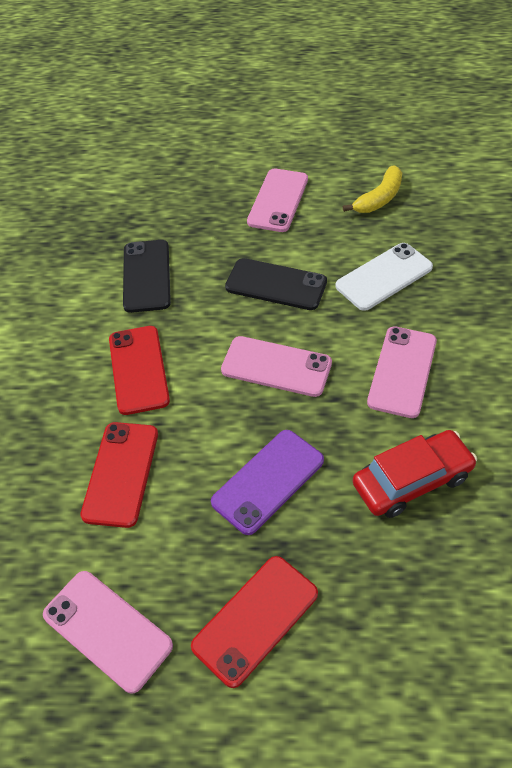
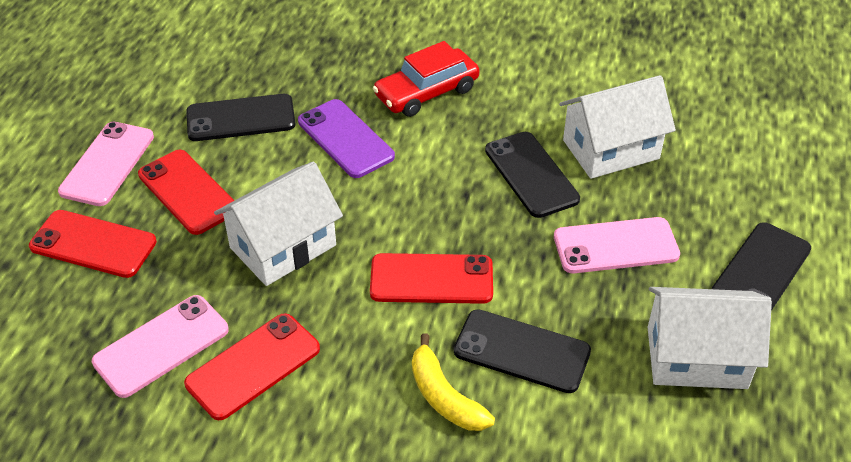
black phone: [123,240,171,313] [225,258,327,310] = 2 -> [186,94,295,141] [454,309,591,393] [485,132,580,218] [712,222,811,311] = 4
pink phone: [43,571,173,694] [221,336,332,397] [247,168,308,232] [367,326,437,418] = 4 -> [58,122,154,206] [92,295,229,398] [554,217,680,273] = 3
red phone: [80,422,158,528] [109,326,170,415] [191,556,318,688] = 3 -> [29,210,157,278] [138,150,234,235] [184,313,320,420] [370,253,493,304] = 4
white house: none = 0 -> [214,162,343,286] [559,75,676,179] [648,287,772,389] = 3
white phone: [335,243,433,311] = 1 -> none = 0

